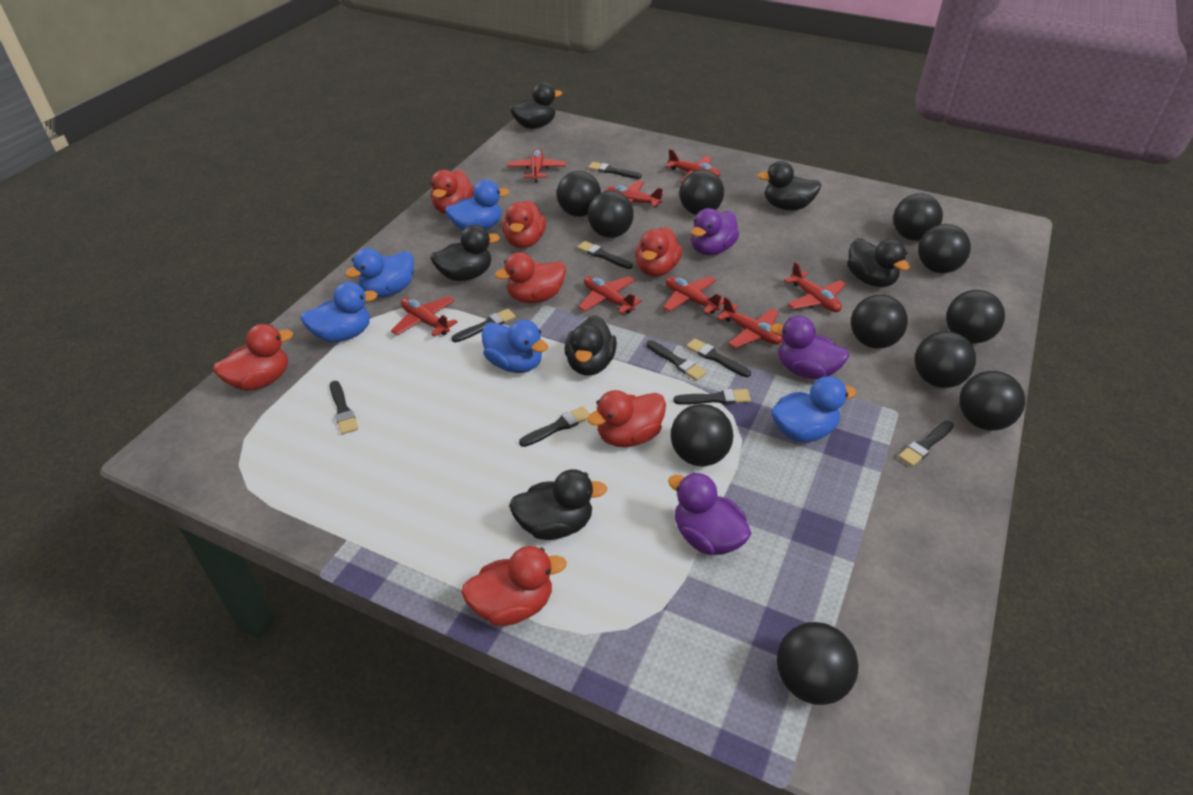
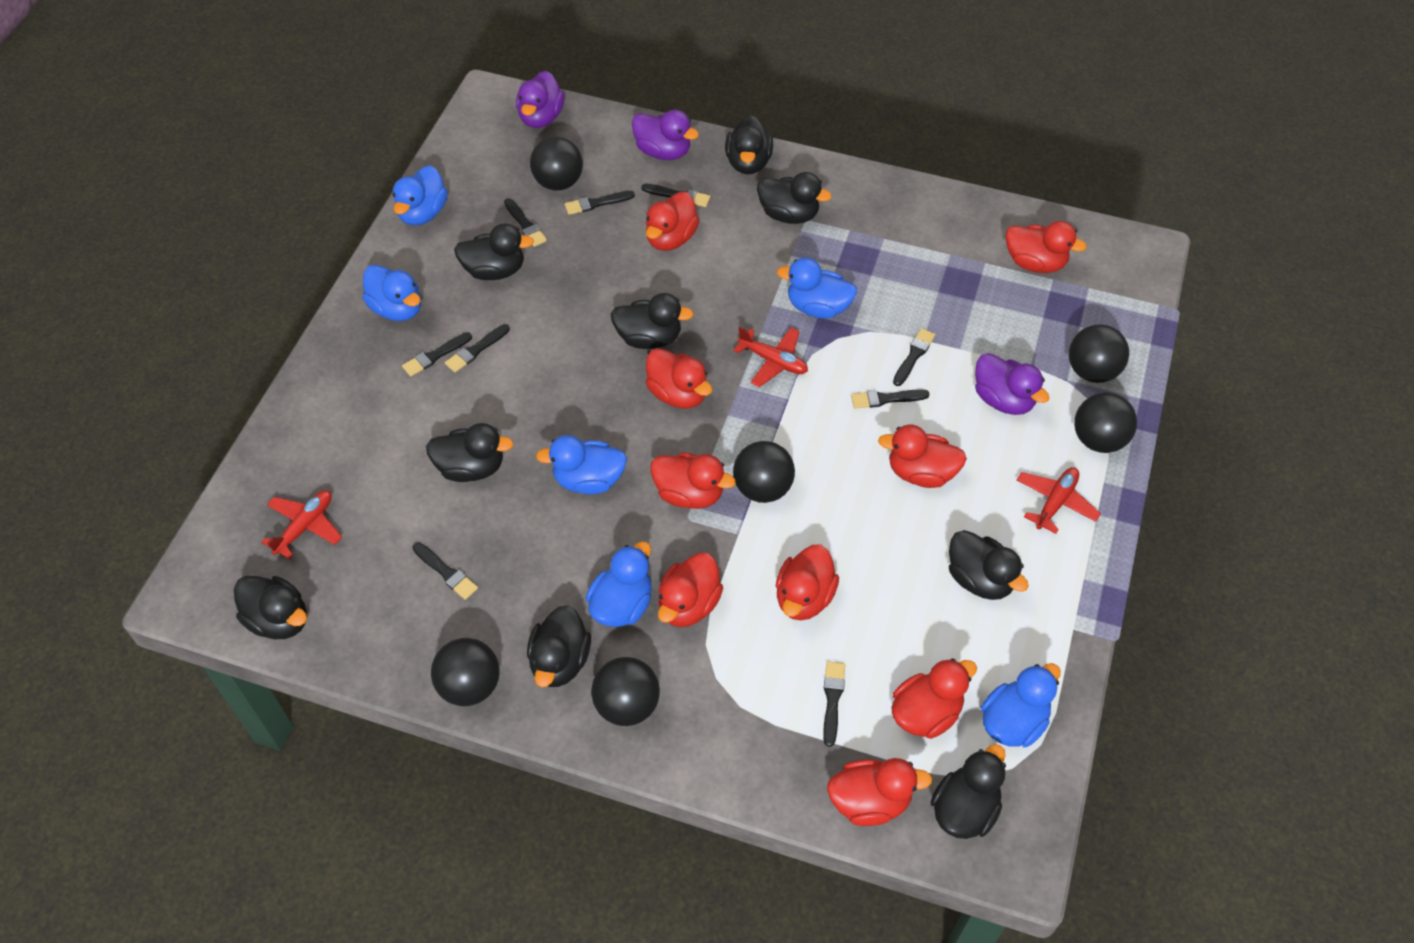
black ball: [557,171,601,217] [588,191,634,238] [671,404,733,466] [679,170,724,215] [777,622,858,705] [851,295,908,349] [893,193,943,241] [915,331,976,388] [918,224,971,273] [946,290,1005,344] [959,371,1025,431] = 11 -> [431,638,500,706] [530,137,583,191] [591,657,660,726] [733,441,795,503] [1069,324,1129,383] [1074,393,1137,453] = 6
black duck: [431,225,500,281] [509,469,607,540] [510,82,562,129] [565,315,617,376] [757,161,821,210] [847,238,910,287] = 6 -> [234,576,307,639] [426,423,514,482] [454,223,534,280] [527,605,591,687] [610,293,694,349] [725,115,773,174] [757,172,832,224] [931,744,1006,839] [949,530,1028,600] = 9
blue duck: [300,282,378,342] [345,248,414,297] [445,180,509,231] [482,320,548,373] [771,376,857,442] = 5 -> [362,265,421,321] [392,165,448,226] [536,435,627,494] [586,541,652,627] [777,258,857,319] [981,663,1061,747] = 6
red duck: [213,324,293,391] [431,170,474,214] [461,546,567,626] [495,252,566,303] [502,200,546,248] [587,390,666,447] [635,227,682,277] = 7 -> [646,192,700,251] [646,348,712,409] [650,453,736,509] [658,553,723,627] [776,545,839,620] [827,758,932,826] [878,425,967,488] [891,658,977,739] [1006,221,1087,273] = 9
red plane: [391,296,458,337] [507,148,566,183] [578,276,642,314] [605,180,663,208] [663,276,724,314] [665,149,721,183] [716,297,783,348] [784,262,846,312] = 8 -> [262,490,342,559] [733,327,808,387] [1017,467,1101,534] = 3

